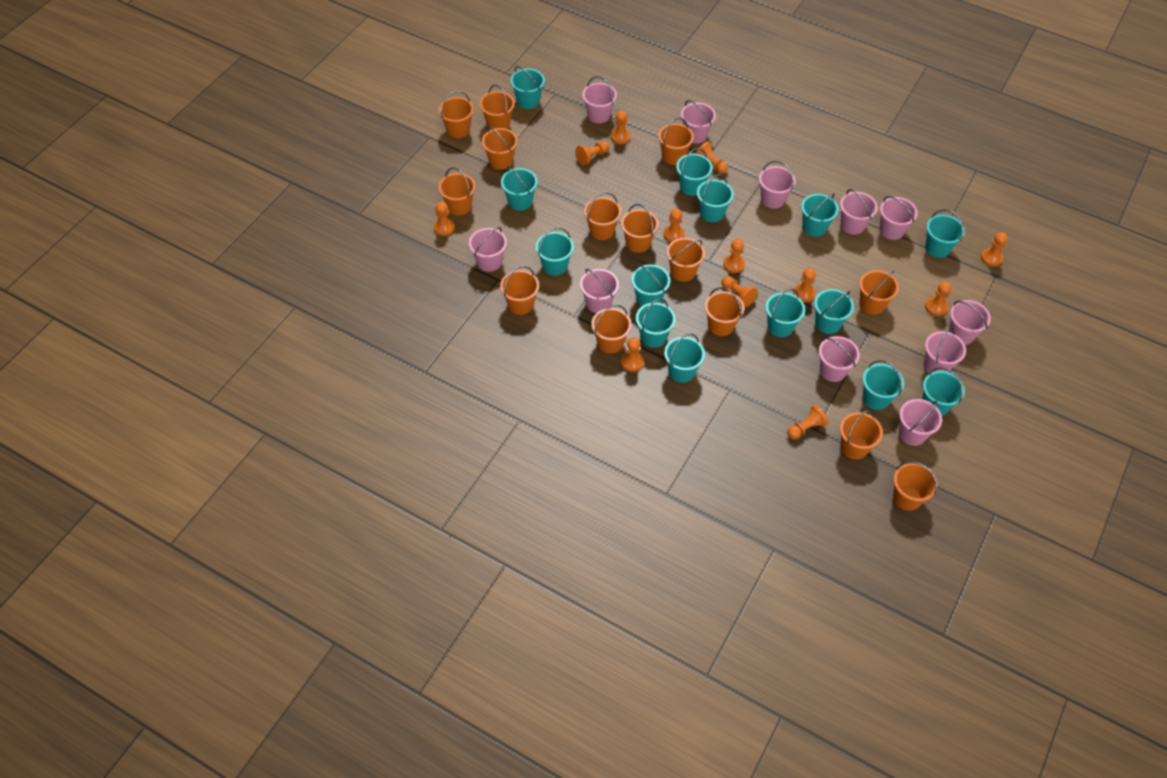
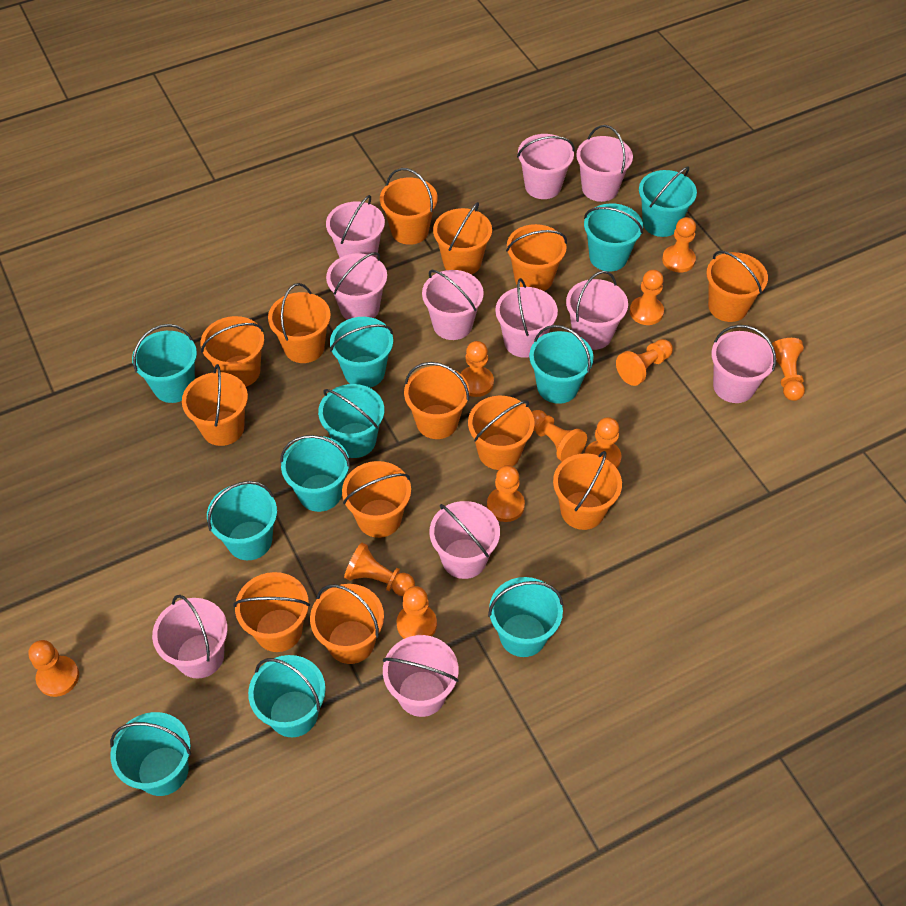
orange bucket: [439,91,474,138] [439,167,476,216] [480,85,515,130] [482,126,518,170] [500,266,539,315] [584,192,621,240] [591,305,632,353] [621,204,659,253] [658,117,694,165] [667,238,705,282] [705,287,744,336] [840,410,883,460] [859,270,899,315] [893,461,938,511] = 14 -> [182,364,248,446] [201,316,264,387] [233,572,310,652] [268,283,331,363] [310,584,384,664] [342,461,411,538] [380,168,438,245] [404,362,469,439] [433,202,492,275] [468,396,534,470] [506,224,567,291] [553,451,622,530] [706,251,768,322] = 13
orange pawn: [434,202,455,236] [575,141,610,165] [611,110,630,144] [621,337,644,372] [663,208,685,242] [695,142,728,174] [721,276,758,307] [723,239,745,273] [787,405,829,439] [793,268,816,302] [925,282,951,316] [981,232,1008,267] = 12 -> [28,640,79,697] [344,542,415,596] [397,586,437,639] [460,341,494,397] [487,465,525,522] [532,410,587,461] [585,417,622,468] [616,339,673,386] [630,270,664,325] [662,217,696,272] [772,338,805,401] = 11
turquoise bucket: [501,166,538,211] [510,66,545,109] [536,228,574,276] [631,264,671,307] [636,298,676,348] [664,334,705,383] [676,148,713,196] [697,174,734,222] [766,288,805,337] [801,194,839,237] [814,289,854,334] [863,360,904,410] [922,367,965,416] [925,209,965,258] = 14 -> [110,712,191,796] [132,324,197,403] [207,481,277,560] [248,655,326,737] [280,435,350,512] [318,384,384,458] [330,317,393,388] [488,577,563,657] [529,325,594,404] [584,203,643,271] [639,167,697,237] = 11

